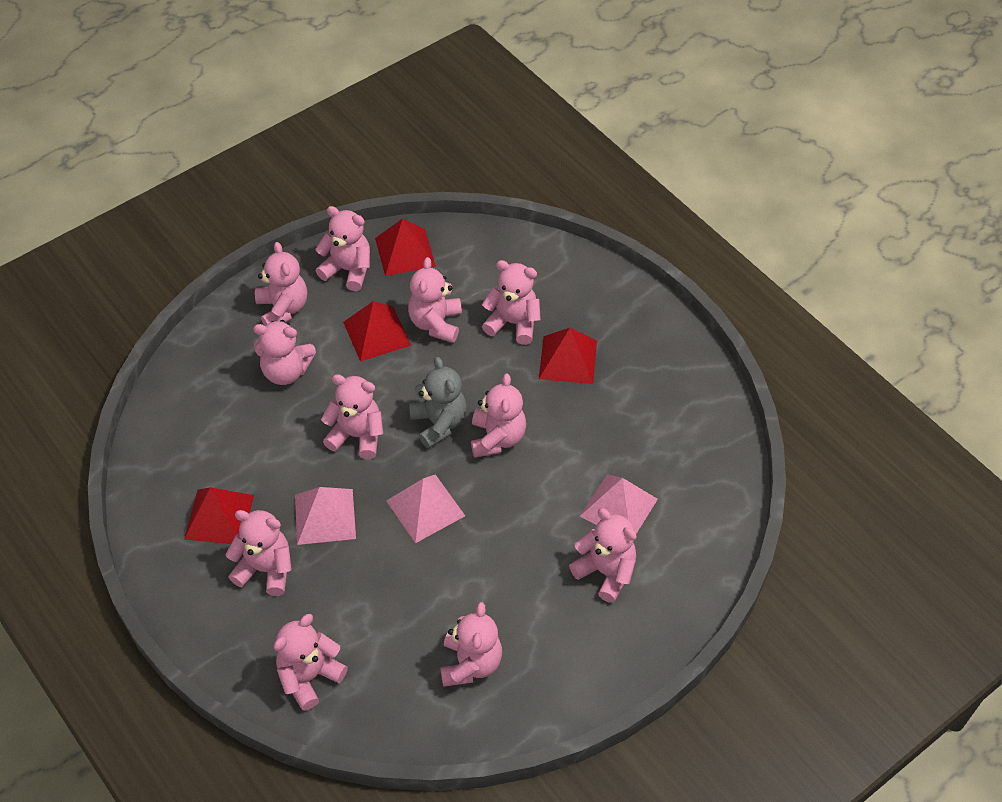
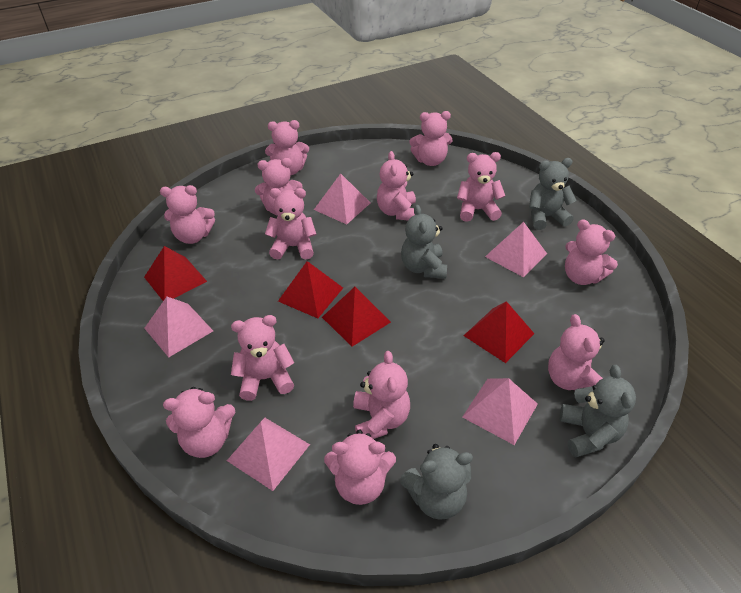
grey teddy bear: [409,357,467,449] = 1 -> [400,444,473,520] [401,205,447,279] [529,158,577,230] [560,365,636,458] = 4
pink pyramid: [295,487,356,545] [386,474,465,543] [579,474,658,534] = 3 -> [144,297,213,357] [227,418,310,491] [314,173,370,224] [462,378,538,445] [485,222,547,277] = 5
pink teddy bear: [225,510,292,596] [253,320,316,385] [255,242,307,326] [274,614,348,711] [315,206,370,291] [321,374,383,459] [408,257,462,343] [440,602,502,687] [471,374,526,458] [482,260,541,345] [569,508,637,603] = 11 -> [160,185,215,244] [163,387,235,458] [231,315,294,401] [255,158,303,216] [265,120,309,175] [265,188,316,260] [324,429,396,505] [353,351,410,439] [377,151,416,221] [409,111,452,166] [457,152,505,222] [548,314,605,391] [565,219,618,285] = 13

